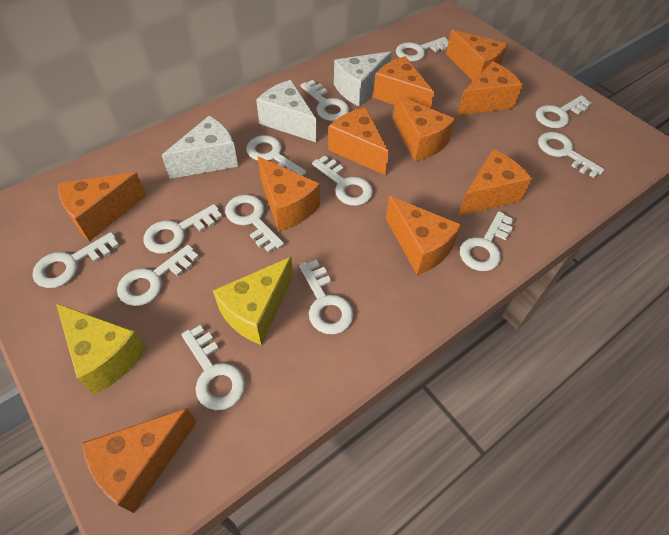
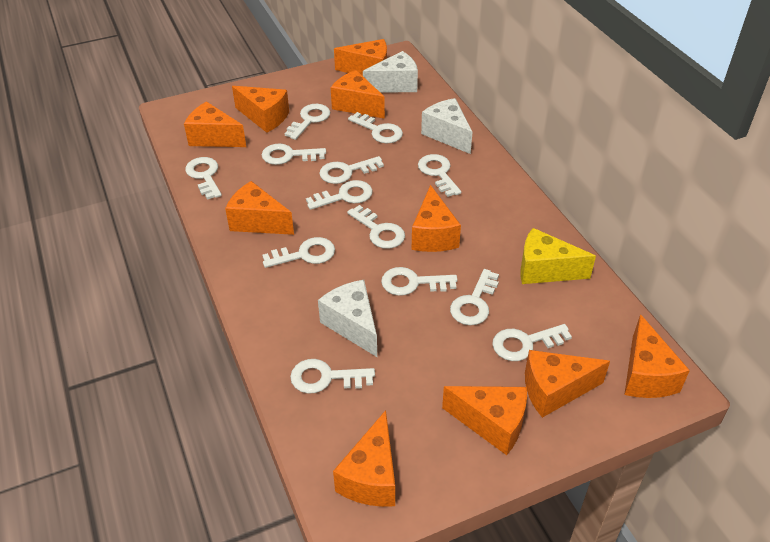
yellow cheese: [56,304,147,394] [213,257,293,345] = 2 -> [521,228,596,284] = 1

